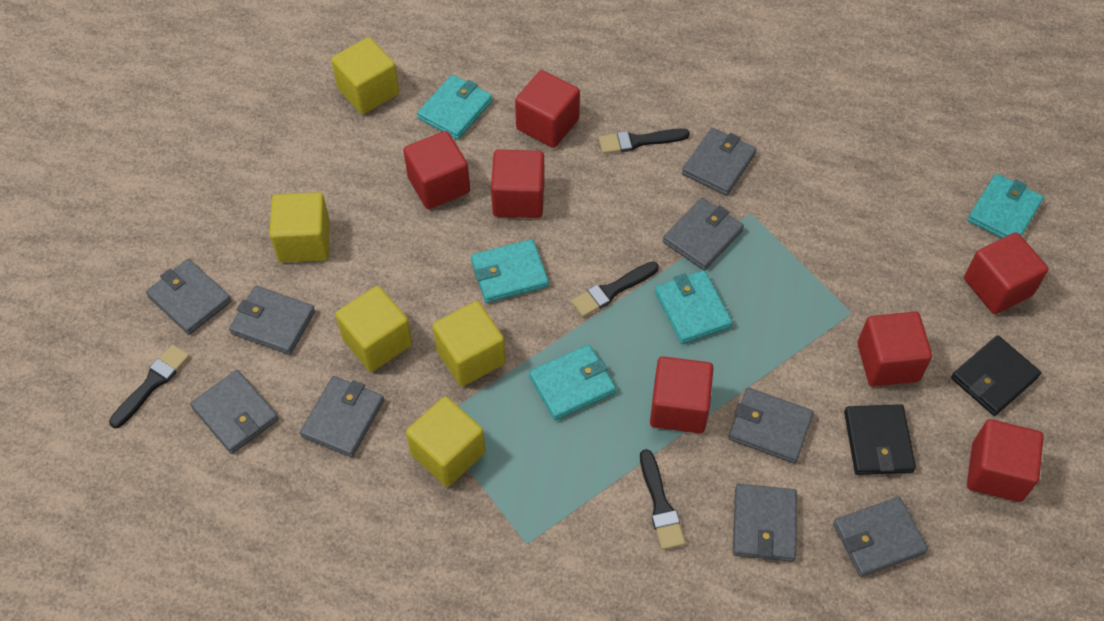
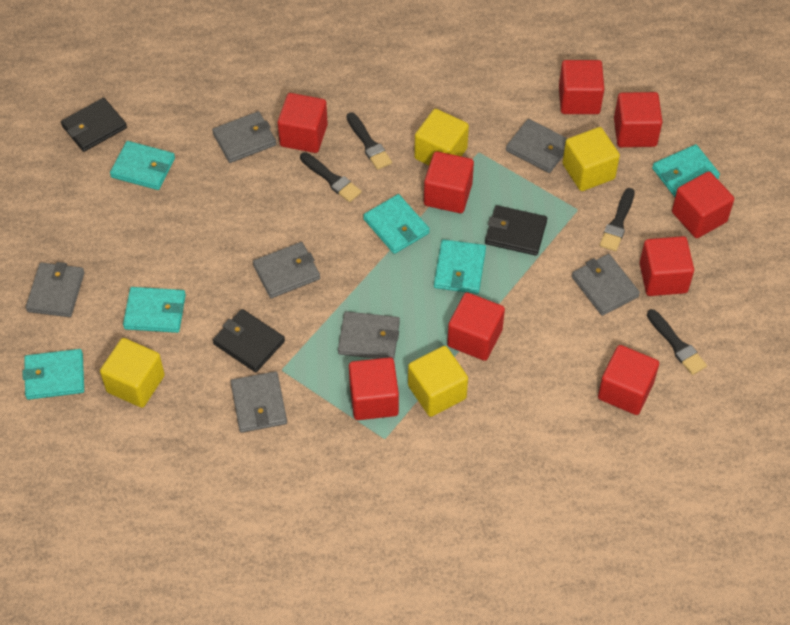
black wallet: [844,404,916,475] [951,335,1041,416] = 2 -> [61,98,127,152] [213,309,285,372] [485,205,547,256] = 3
grey wallet: [146,259,232,335] [190,370,279,454] [229,286,315,355] [300,376,384,457] [663,198,744,270] [682,128,757,196] [728,388,814,463] [733,484,797,562] [833,497,928,577] = 9 -> [25,262,85,317] [212,111,276,163] [231,371,287,433] [253,242,320,298] [338,311,400,360] [506,119,568,173] [572,254,640,316] = 7
red cube: [403,131,470,209] [491,149,545,218] [515,70,580,148] [650,357,713,433] [857,312,932,387] [964,232,1048,314] [967,419,1044,502] = 7 -> [278,93,328,153] [349,357,399,420] [424,151,474,213] [447,292,505,361] [559,60,604,114] [598,345,659,415] [614,92,663,147] [640,236,694,296] [672,171,734,238] = 9
turquoise wallet: [417,75,493,140] [471,239,549,303] [529,345,616,420] [655,270,733,344] [967,174,1044,238] = 5 -> [23,349,84,400] [110,141,175,190] [123,287,186,333] [363,194,430,254] [434,239,486,294] [652,144,720,197] = 6
yellow cube: [269,192,330,263] [331,37,399,114] [336,286,412,372] [406,397,485,487] [432,301,506,386] = 5 -> [100,338,165,408] [408,346,468,417] [414,109,469,165] [562,127,620,191] = 4

